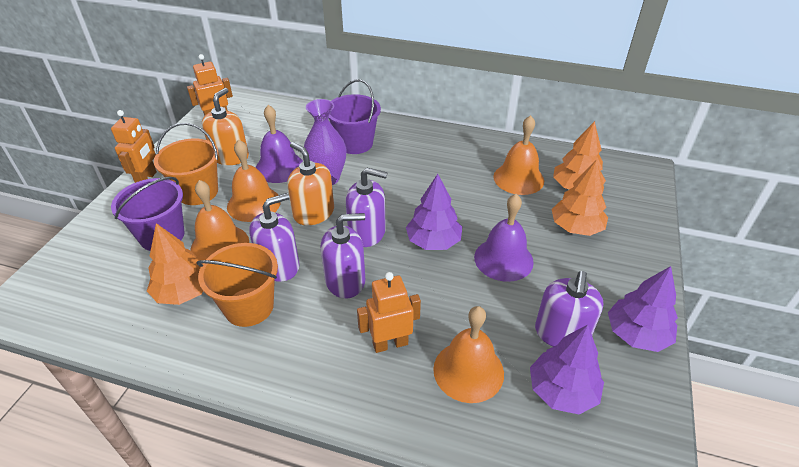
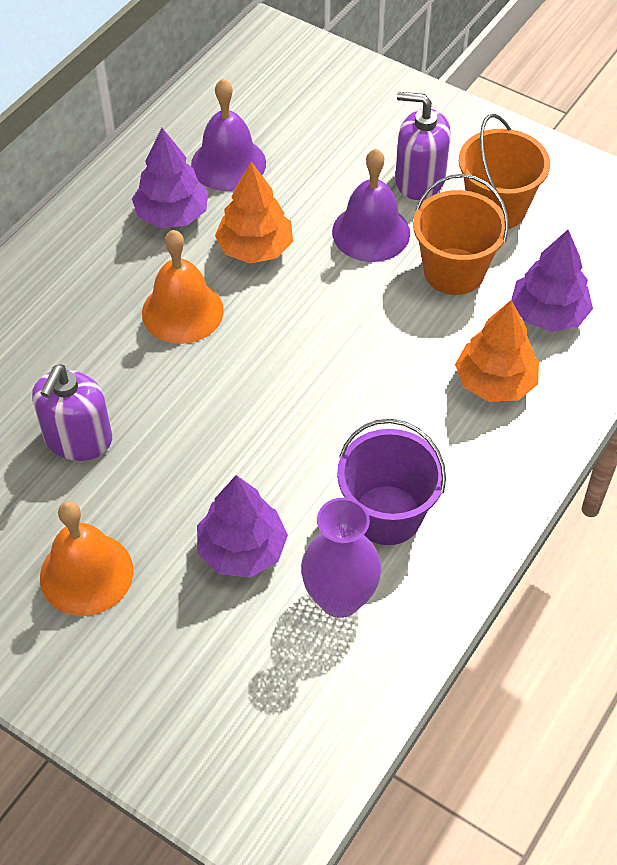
orange bell: [190,180,249,261] [227,139,281,222] [433,306,504,403] [493,115,544,195] = 4 -> [40,501,133,616] [142,230,224,344] = 2
orange robot: [111,110,157,183] [187,54,233,116] [357,272,421,353] = 3 -> none = 0
orange soap dispenser: [202,88,249,165] [287,142,334,226] = 2 -> none = 0
orange tree: [147,223,203,305] [552,160,608,236] [553,121,606,189] = 3 -> [215,162,293,263] [455,300,539,402] = 2
purple bucket: [111,177,185,251] [328,79,381,154] = 2 -> [337,419,446,545] = 1
purple soap dispenser: [249,193,299,282] [321,213,365,299] [346,168,388,247] [535,271,603,347] = 4 -> [32,365,112,461] [395,92,451,200] = 2

